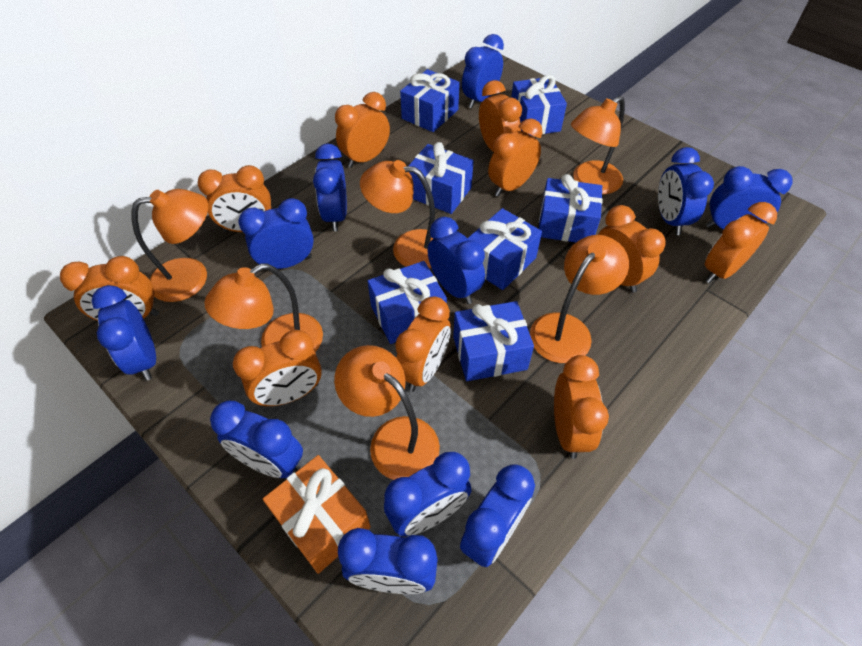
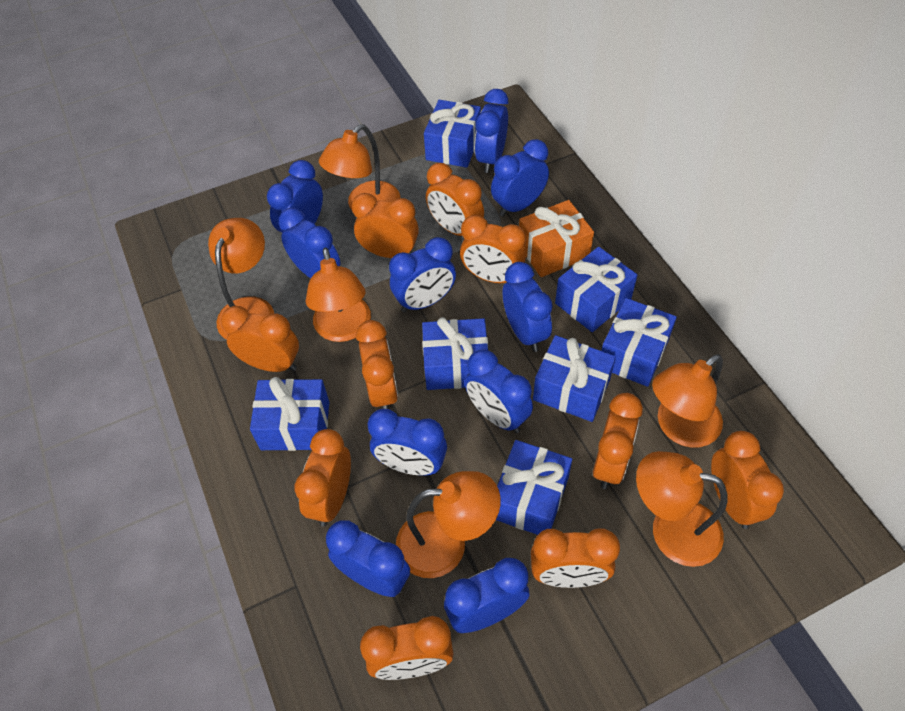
blue clock: [92,285,156,381] [210,401,303,478] [238,198,314,269] [313,143,347,231] [338,528,438,594] [384,452,471,536] [427,217,485,304] [460,464,535,567] [462,34,504,108] [658,147,714,235] [706,166,792,230] = 11 -> [267,160,323,233] [279,208,340,278] [326,520,410,597] [368,409,447,476] [389,237,456,313] [444,558,529,633] [465,349,533,433] [475,89,508,173] [491,139,549,217] [503,262,553,352] = 10

